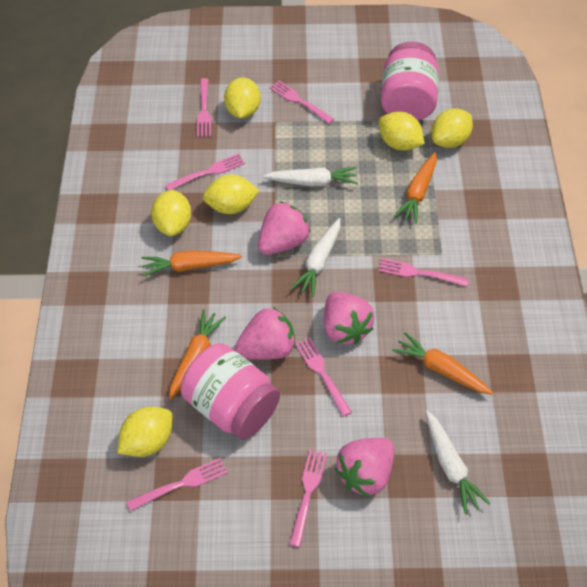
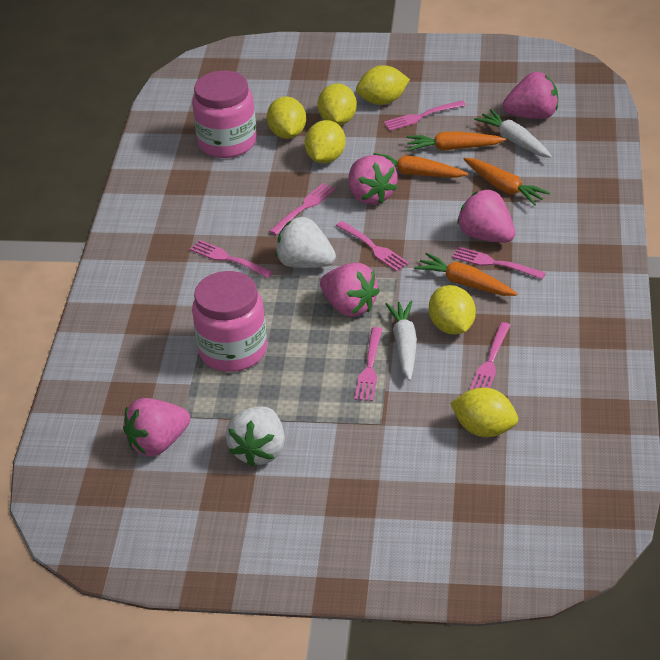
pink strawberry: [235,307,296,360] [258,201,310,255] [324,292,374,344] [335,438,394,497] = 4 -> [123,398,191,457] [320,263,380,317] [349,155,397,205] [457,189,515,243] [503,72,558,119] = 5
white carrot: [263,167,358,186] [291,218,340,297] [425,411,491,514] = 3 -> [386,301,417,381] [474,109,552,158] = 2
white strawberry: none = 0 -> [226,406,285,467] [275,217,336,268] = 2

